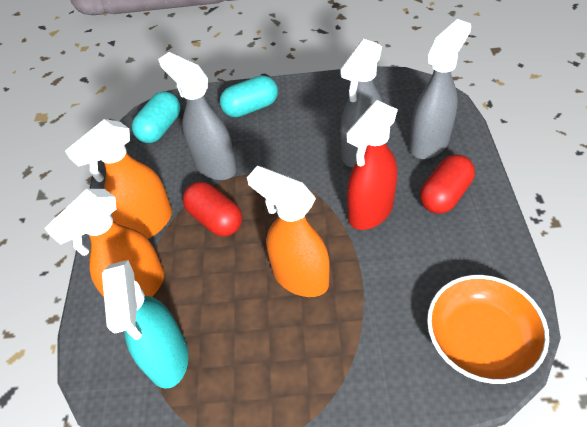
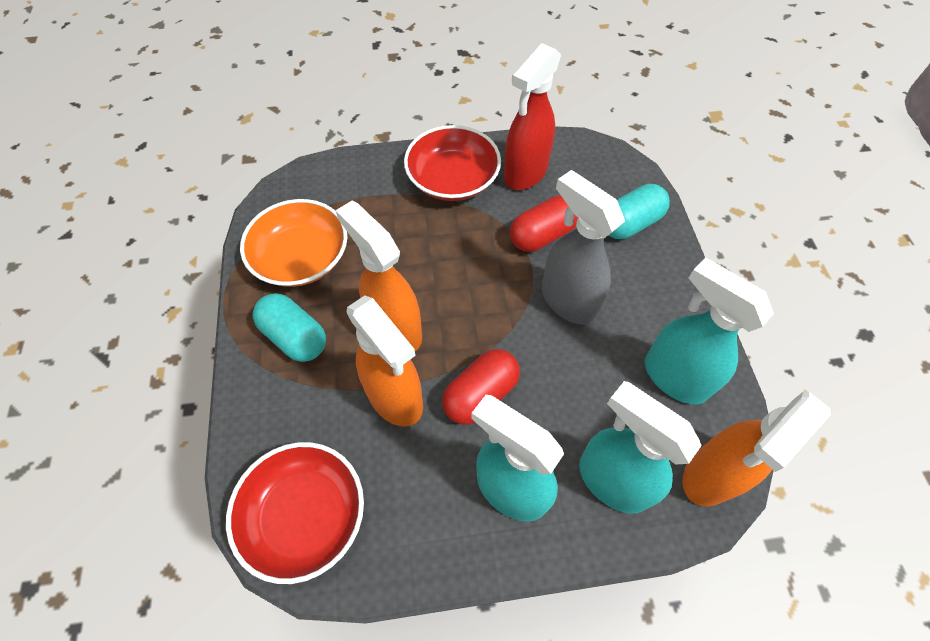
grey spray bottle: [158,52,237,180] [340,39,382,167] [409,19,471,159] = 3 -> [542,170,625,325] = 1
red bowl: none = 0 -> [226,442,364,584] [404,125,501,201] = 2
turquoise spray bottle: [102,260,189,389] = 1 -> [471,395,564,522] [579,381,702,514] [645,257,774,405] = 3

